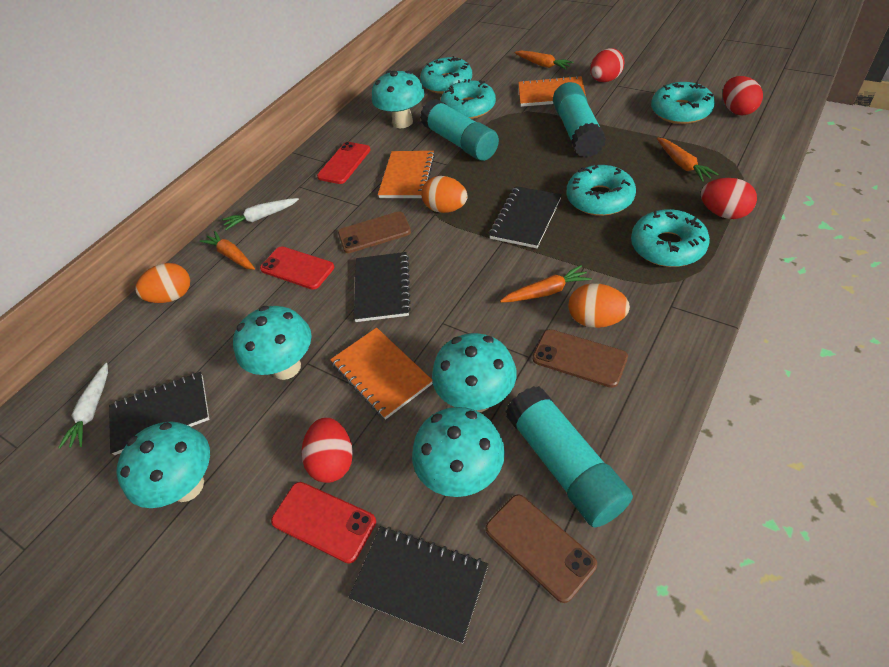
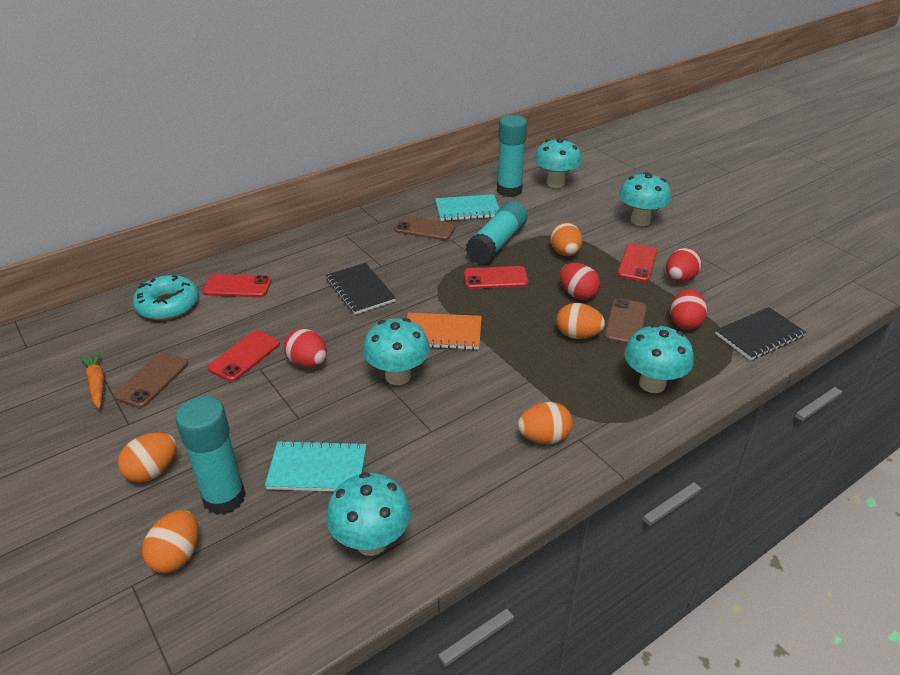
black notebook: [109,372,209,455] [349,526,488,643] [354,252,411,322] [489,186,562,248] = 4 -> [326,263,396,315] [715,307,806,360] = 2
orange carrot: [200,231,255,270] [500,265,592,303] [514,51,574,70] [657,137,718,182] = 4 -> [80,351,105,409] = 1
orange egg: [135,263,190,303] [421,176,468,213] [569,283,630,328] = 3 -> [118,432,177,483] [142,510,199,573] [518,402,573,444] [551,223,583,256] [556,303,605,339] = 5
orange notebook: [330,327,433,420] [378,151,435,198] [518,75,586,107] = 3 -> [407,313,482,350] = 1
red phone: [260,246,334,290] [271,482,376,564] [317,142,371,184] = 3 -> [203,274,272,297] [208,330,280,382] [464,266,529,289] [617,243,657,282] = 4
turquoise donut: [420,56,472,94] [441,79,496,119] [566,165,636,216] [631,209,710,267] [651,82,715,124] = 5 -> [133,275,199,320] = 1
turquoise notebook: none = 0 -> [265,440,366,491] [435,194,499,221] = 2
white carrot: [58,363,108,448] [222,198,299,230] = 2 -> none = 0

